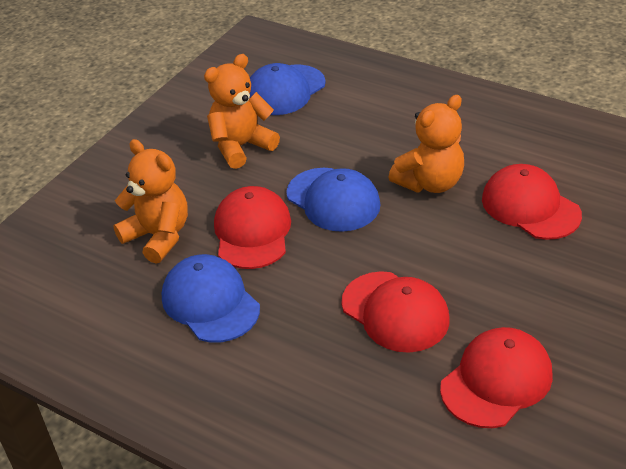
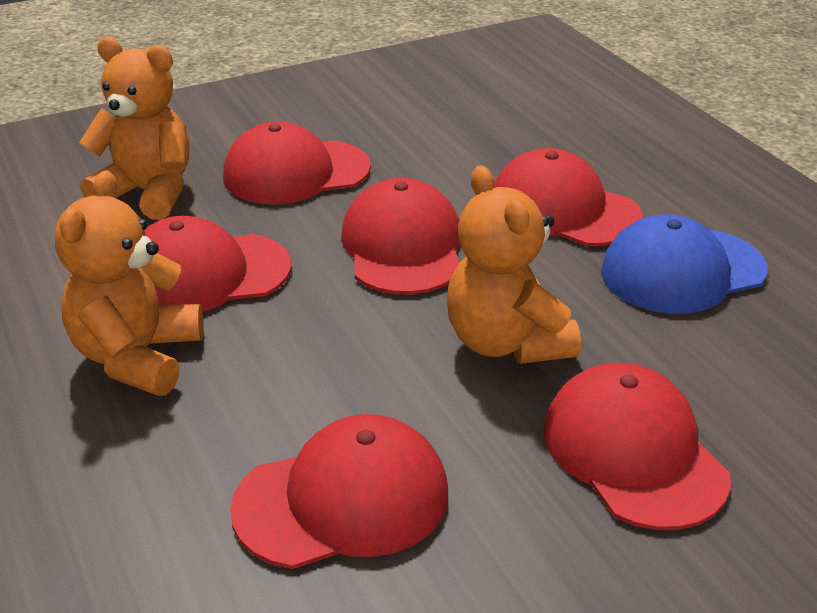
blue cap: [162,254,260,342] [249,63,326,115] [286,168,381,232] = 3 -> [601,214,768,314] = 1
red cap: [214,186,291,269] [341,271,450,353] [440,327,553,428] [482,164,582,240] = 4 -> [145,216,291,312] [223,121,371,205] [230,414,448,569] [341,178,460,295] [494,148,643,246] [543,363,731,530] = 6

